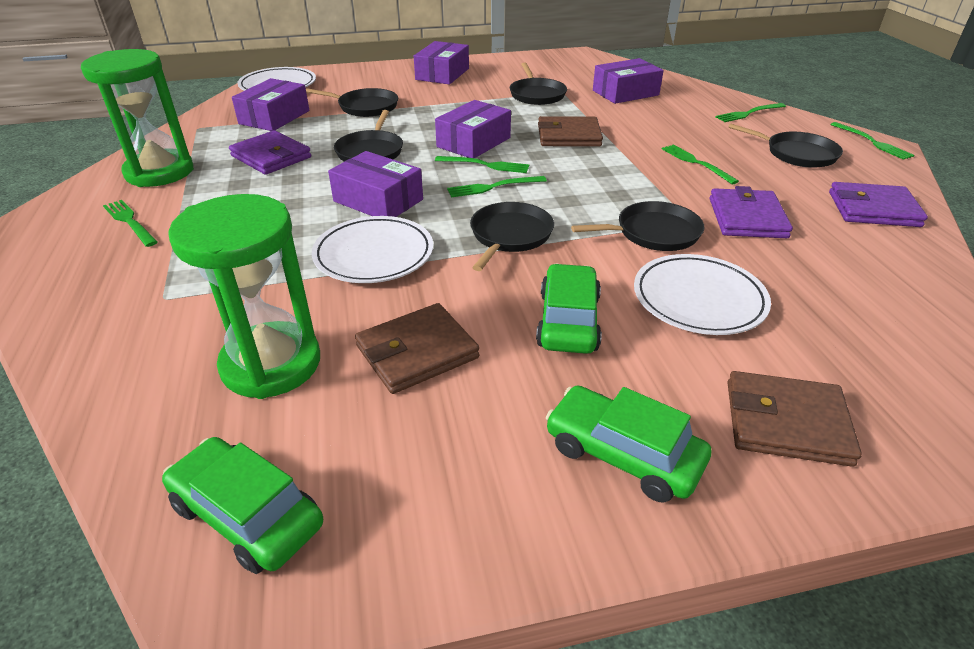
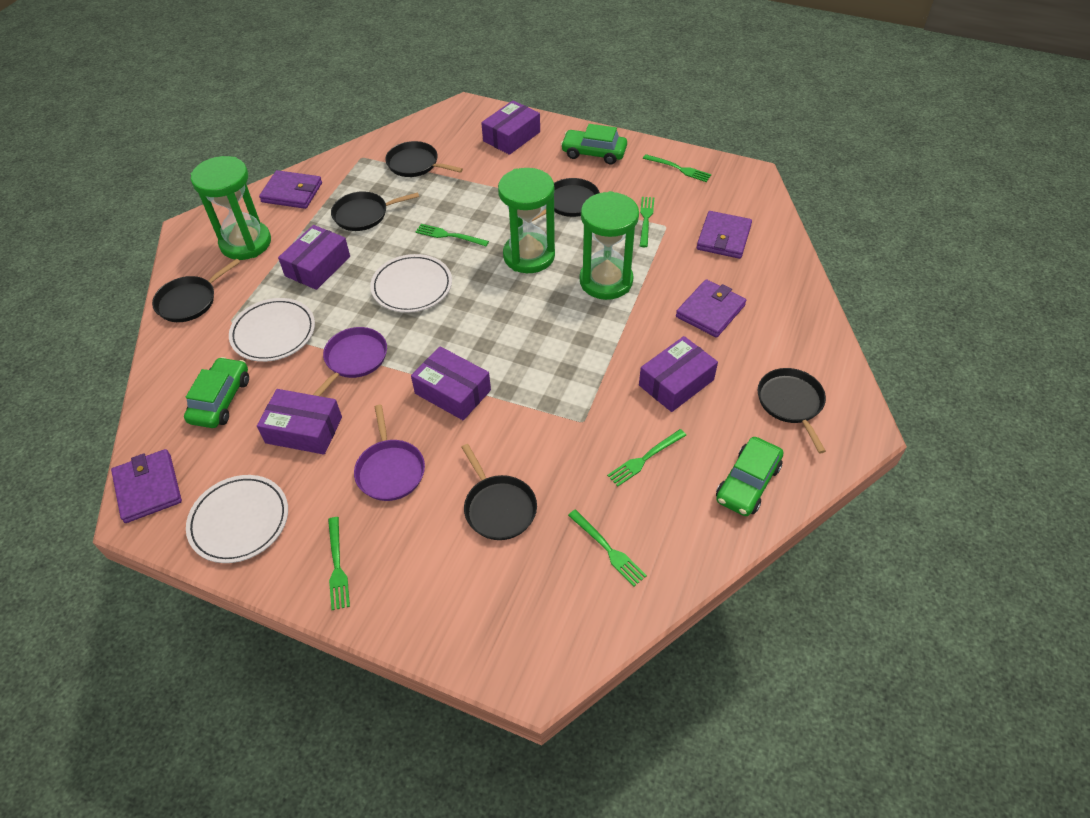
brown wallet: [355,303,479,394] [538,116,603,147] [727,371,862,467] = 3 -> none = 0
green hourglass: [81,49,194,187] [168,194,320,399] = 2 -> [191,156,271,260] [498,168,555,273] [580,191,639,300] = 3
purple pan: none = 0 -> [313,327,387,396] [354,405,425,501] = 2
purple wallet: [229,130,311,175] [710,186,793,238] [829,182,928,227] = 3 -> [111,449,182,523] [259,170,322,209] [676,279,746,338] [697,211,752,259] = 4

